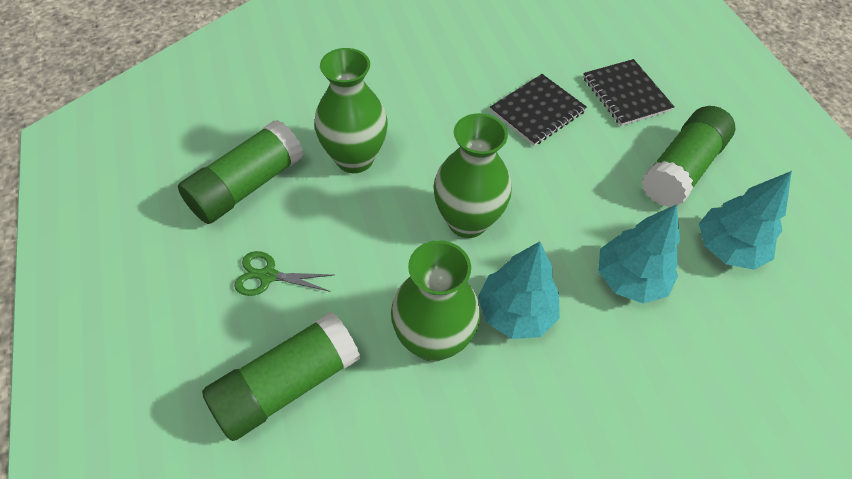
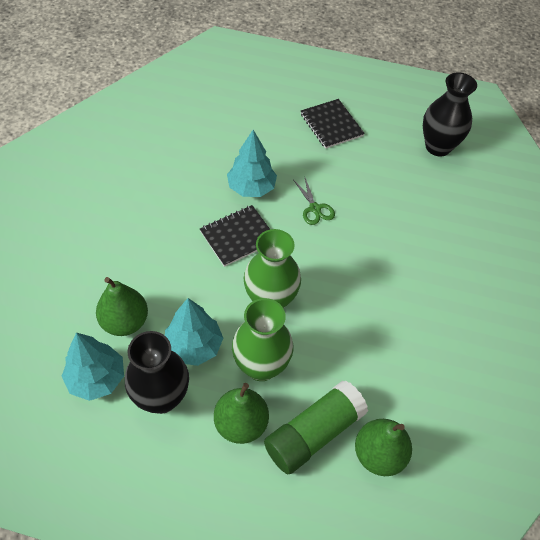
black vase: none = 0 -> [125,331,189,414] [423,73,477,156] = 2
green glue stick: [178,120,303,224] [202,312,360,441] [641,106,735,207] = 3 -> [264,380,368,474] = 1
green pear: none = 0 -> [96,277,148,336] [214,383,269,444] [355,419,412,476] = 3
green vase: [314,48,388,173] [391,240,480,362] [433,113,512,238] = 3 -> [232,298,294,381] [243,229,301,308] = 2

